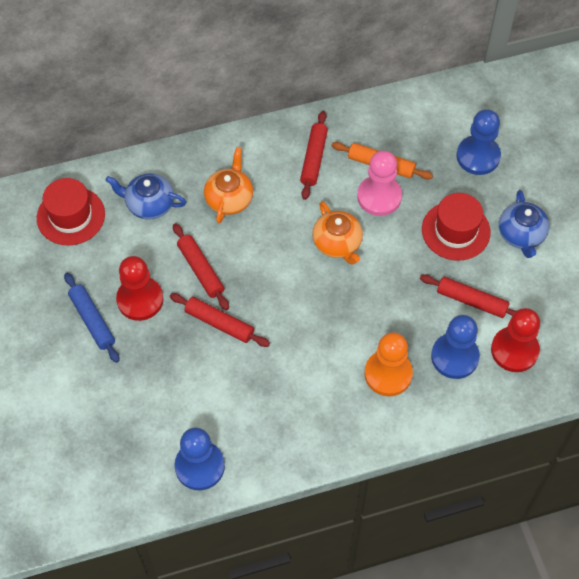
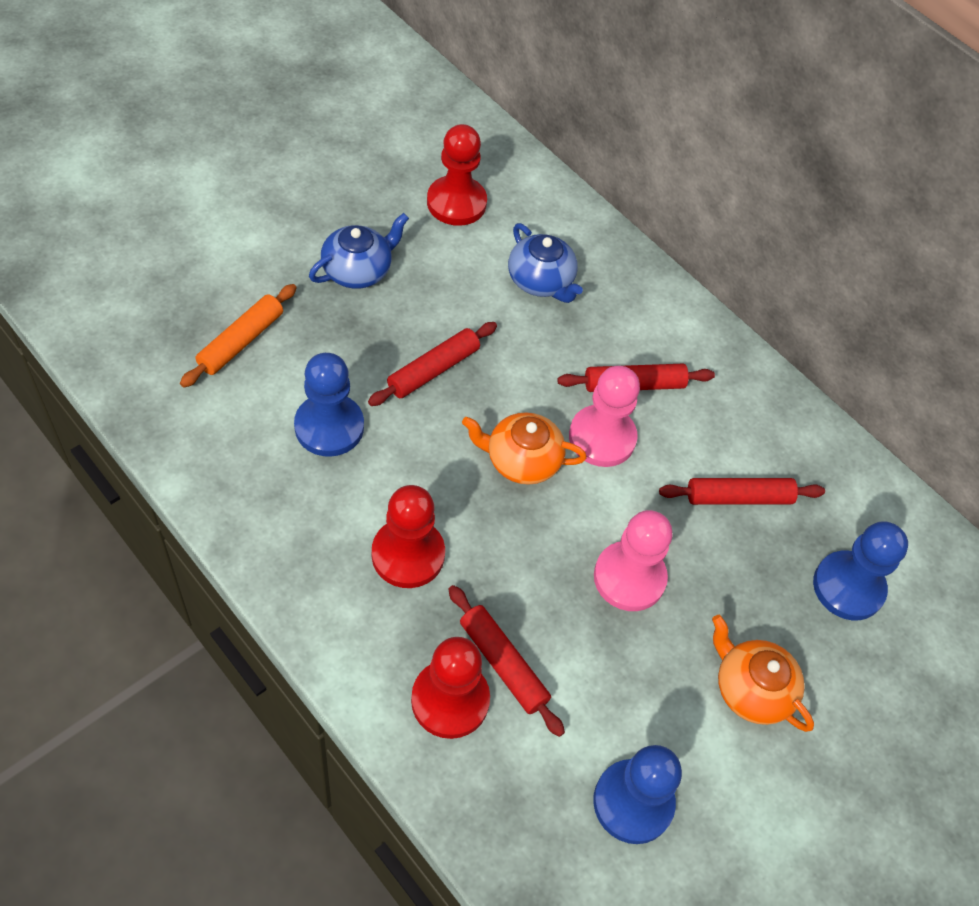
blue rolling pin: [64,273,119,363] = 1 -> none = 0
orange pawn: [364,332,413,396] = 1 -> none = 0
pink pawn: [357,151,402,216] = 1 -> [569,366,640,467] [594,510,673,611] = 2
red hat: [37,178,105,246] [422,193,491,261] = 2 -> none = 0
red pawn: [116,256,164,321] [491,308,540,372] = 2 -> [372,485,445,588] [411,637,490,739] [427,124,487,226] = 3

